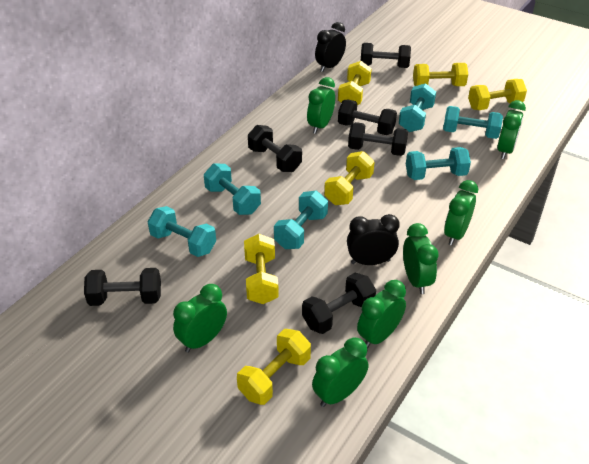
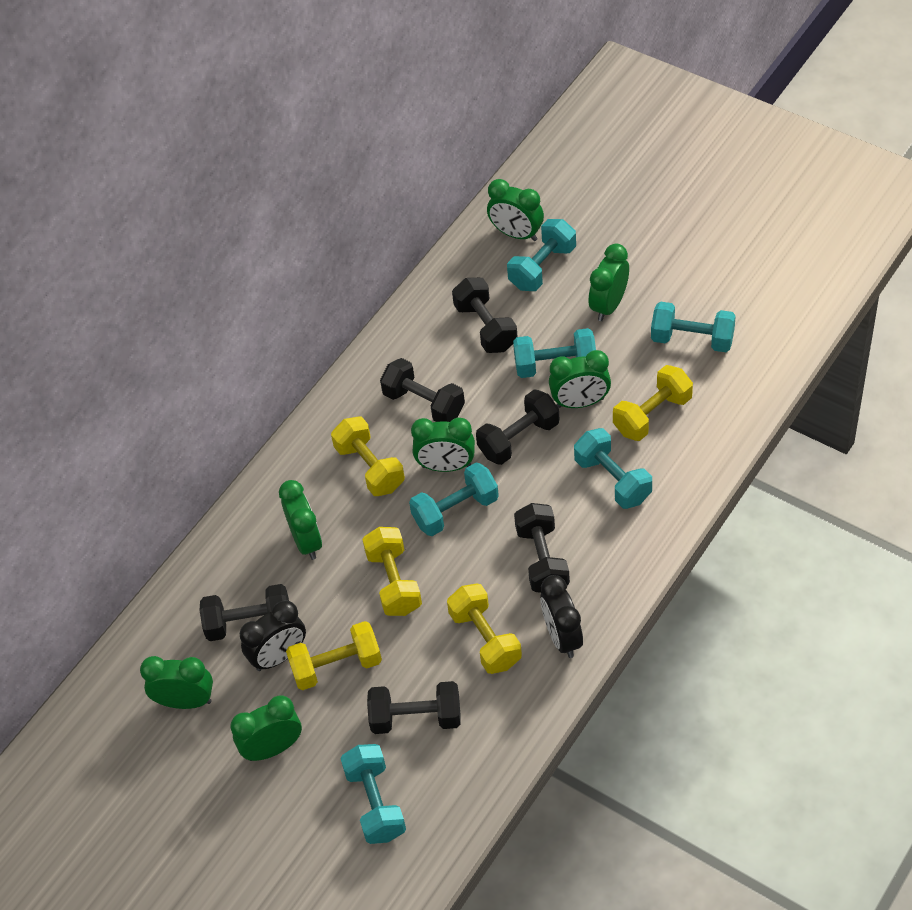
yellow dumbbell: [237,329,311,405] [244,234,279,304] [324,151,375,205] [338,61,372,105] [413,63,468,86] [468,79,527,110] = 6 -> [286,621,382,690] [331,417,405,496] [362,527,422,616] [447,584,522,674] [613,365,693,441] = 5

